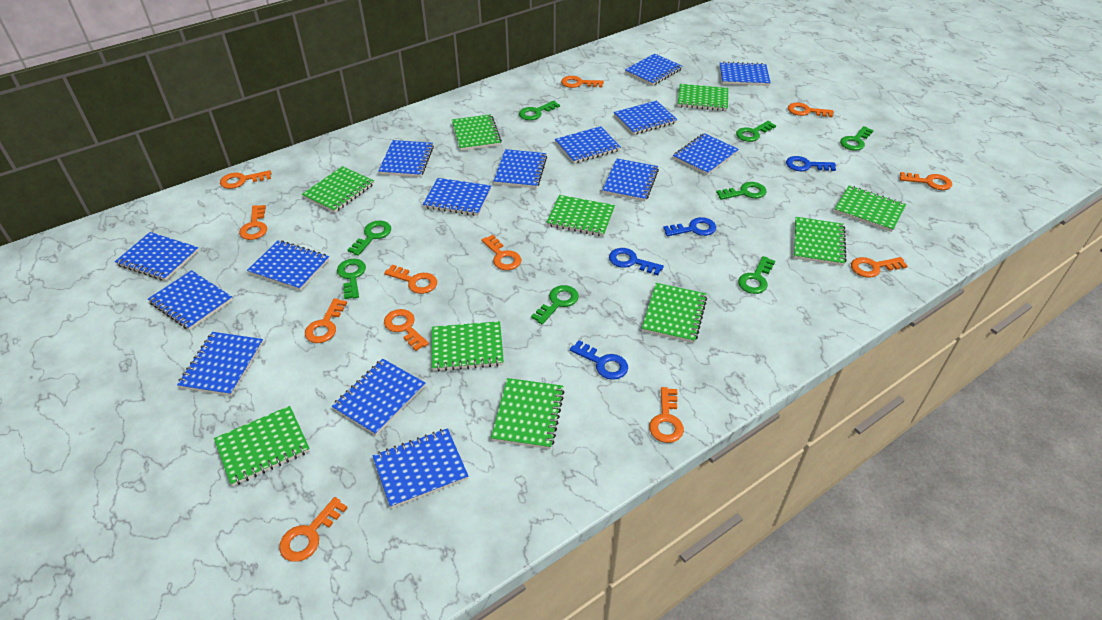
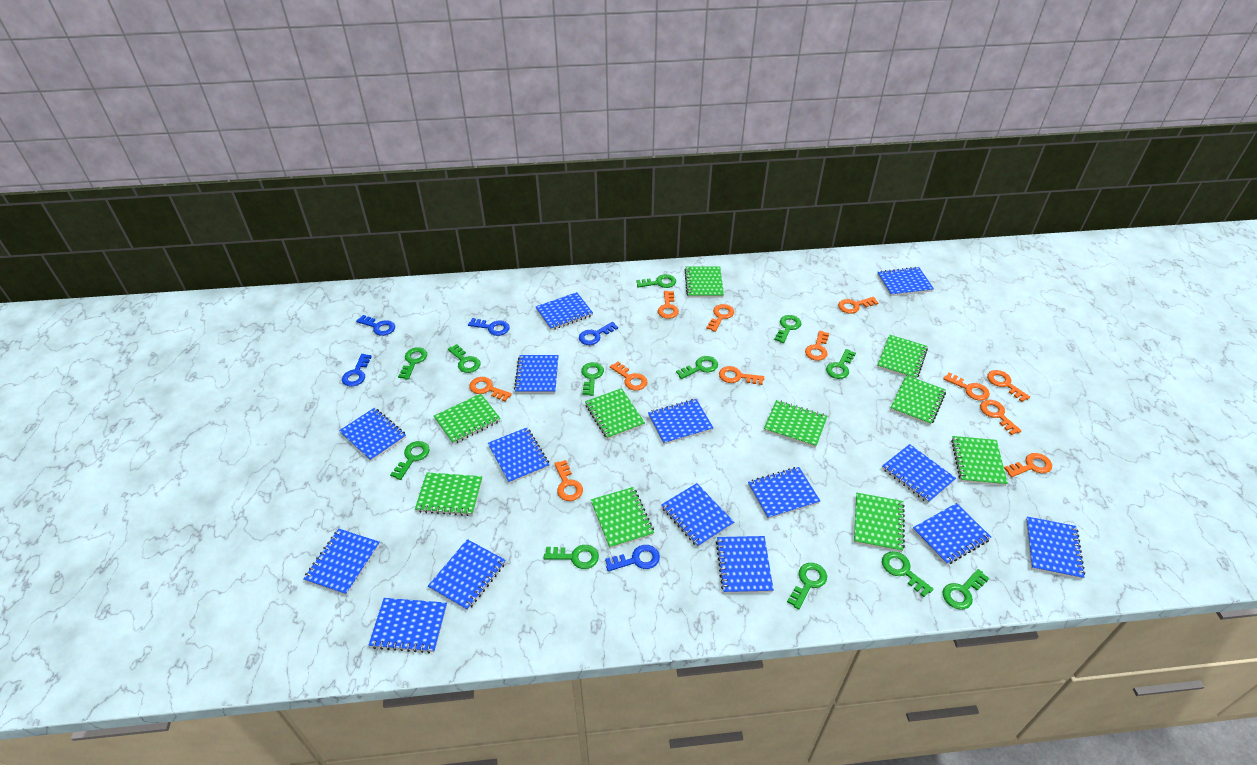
blue key: [570,340,628,380] [609,248,664,275] [663,217,716,236] [786,156,836,171] = 4 -> [342,354,372,387] [356,315,395,336] [468,318,510,336] [579,322,618,345] [605,545,660,571] = 5
green key: [337,259,366,299] [348,221,391,256] [519,101,560,120] [531,285,579,324] [716,182,766,200] [736,121,776,142] [738,256,775,294] [840,126,874,151] = 8 -> [390,441,430,480] [398,347,427,380] [448,344,481,373] [544,545,599,569] [581,362,604,396] [636,274,676,288] [676,356,718,379] [774,315,801,343] [787,563,827,609] [826,349,856,379] [882,551,933,597] [943,569,990,610] = 12

